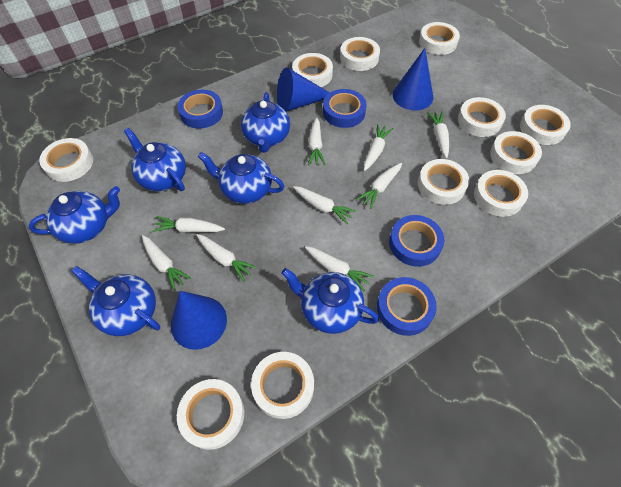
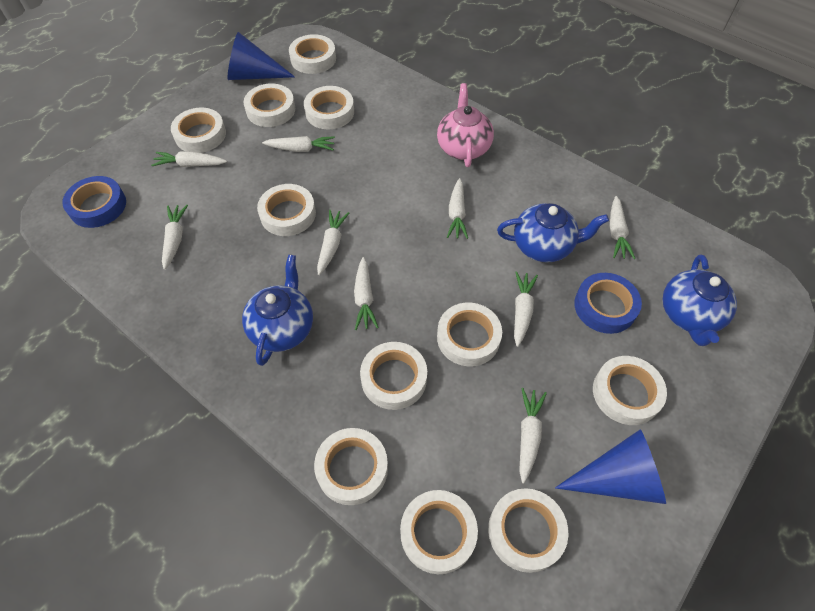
blue cone: [171,291,227,350] [277,67,330,112] [393,48,433,110] = 3 -> [228,32,295,80] [555,429,666,504] = 2
blue tape: [177,90,223,129] [323,89,366,128] [377,277,437,336] [389,215,444,267] = 4 -> [62,176,126,228] [574,273,642,334] = 2
blue teapot: [29,186,120,244] [71,266,160,336] [124,128,186,191] [198,152,284,204] [241,92,290,153] [281,268,379,334] = 6 -> [242,254,313,366] [497,203,609,263] [662,254,737,346] = 3
pink teapot: none = 0 -> [437,83,494,167] = 1

